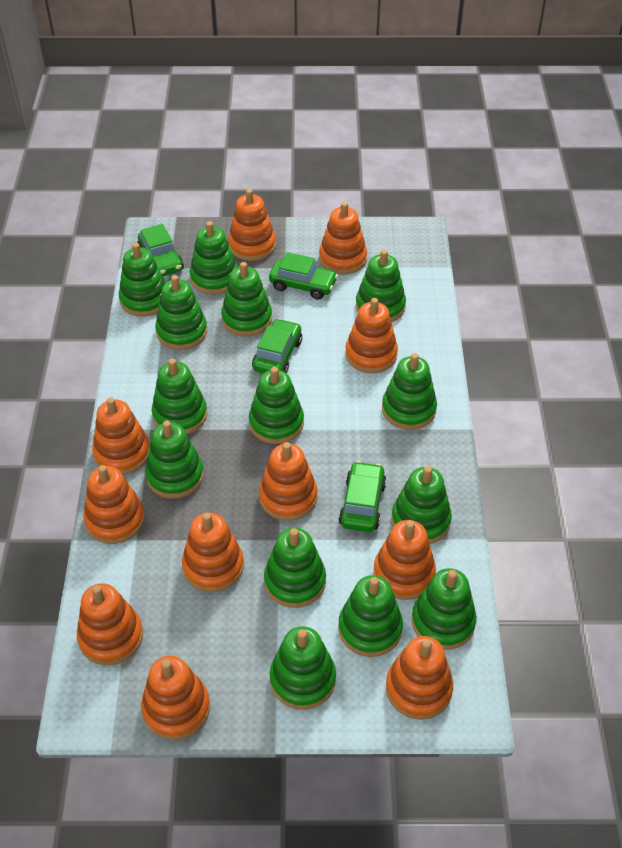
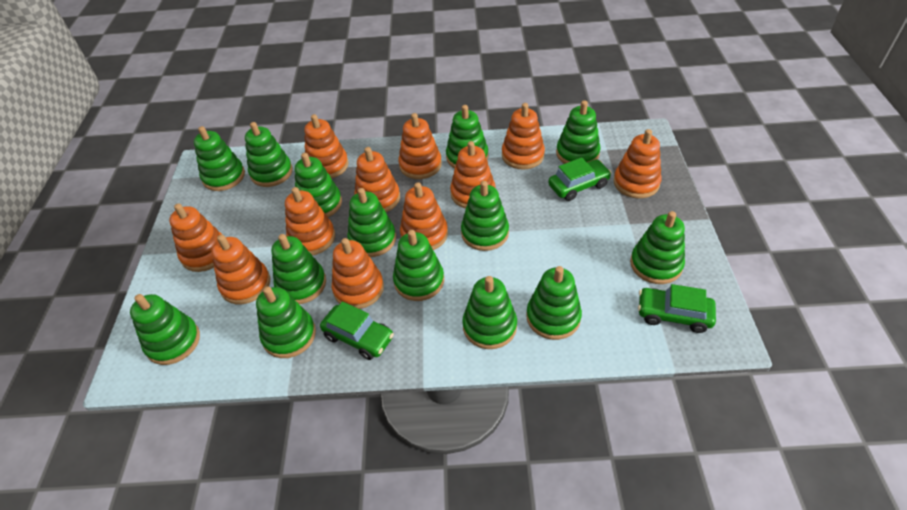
green car: [137,224,184,276] [252,318,302,373] [269,252,338,300] [339,461,387,532] = 4 -> [320,301,394,360] [548,157,612,201] [638,284,716,333] = 3

